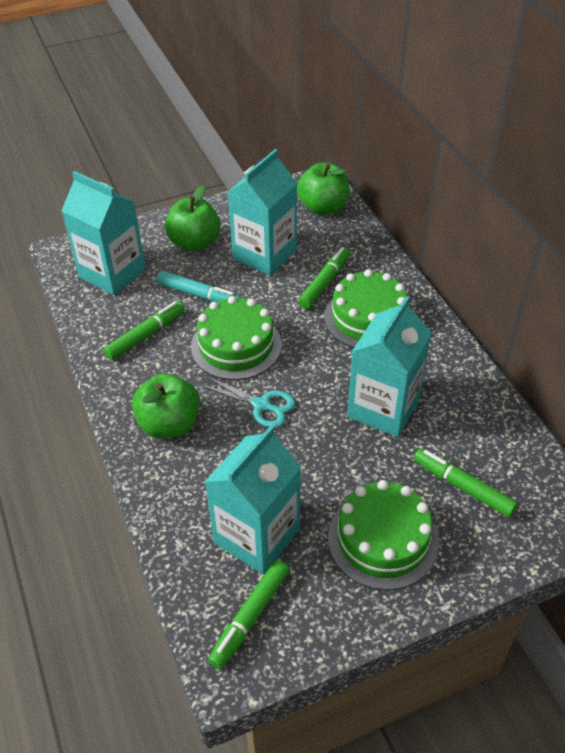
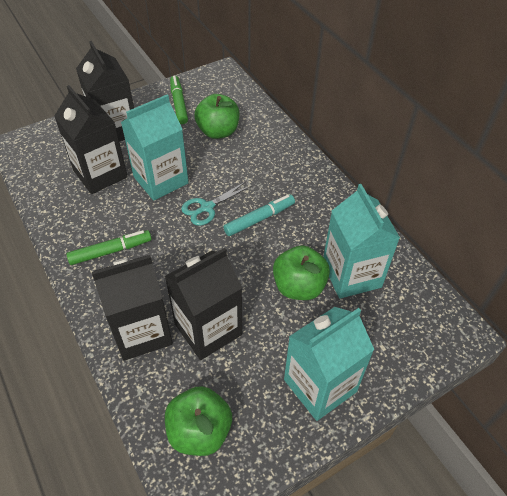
black carton: none = 0 -> [54,85,128,194] [76,41,134,142] [92,255,173,361] [165,248,242,360] = 4
green cake: [191,296,282,380] [324,269,407,348] [328,480,438,590] = 3 -> none = 0
green marker: [103,301,185,360] [208,560,290,669] [298,247,350,309] [414,448,518,517] = 4 -> [67,230,152,265] [170,76,188,124] = 2
turquoise carton: [61,171,146,295] [205,426,301,574] [228,149,298,276] [347,296,432,437] = 4 -> [121,94,189,201] [284,307,374,421] [323,184,400,299] = 3

